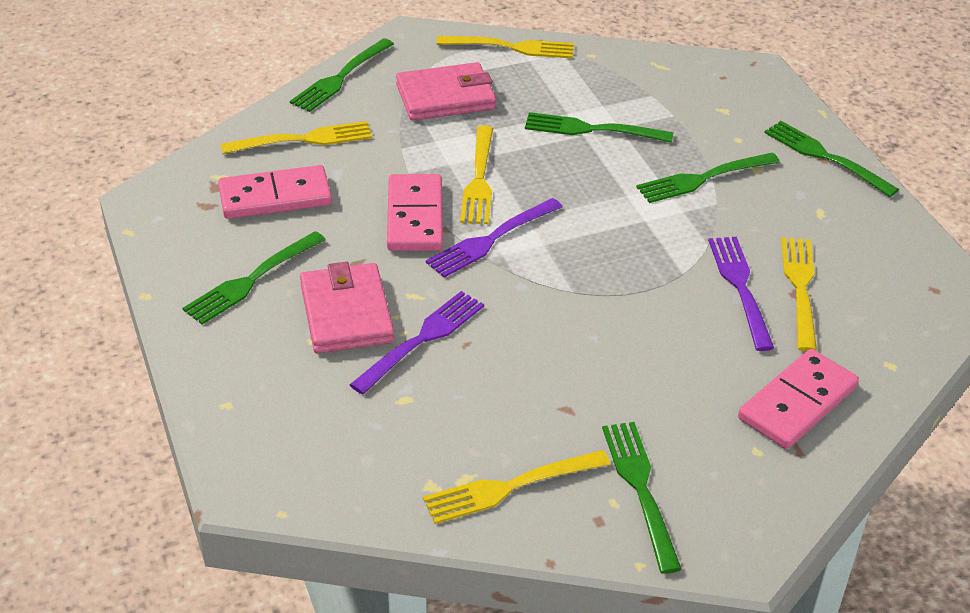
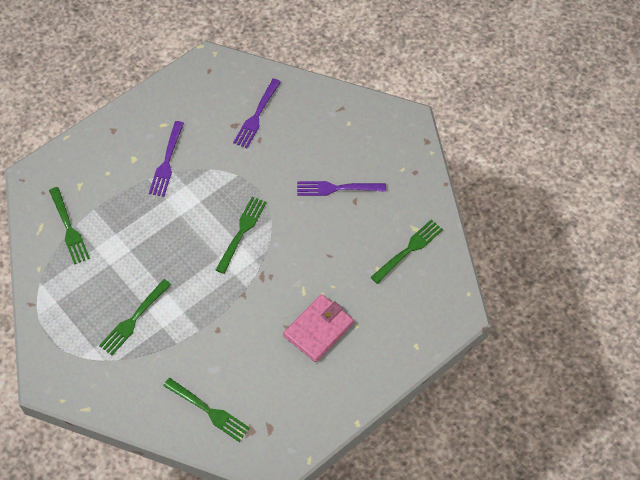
green fork: [182,231,326,325] [290,38,394,112] [525,112,674,143] [602,422,681,573] [636,153,780,203] [764,121,899,197] = 6 -> [49,187,90,265] [99,279,171,355] [163,378,250,442] [216,197,267,274] [370,219,443,284] = 5
pink domino: [218,165,332,219] [387,174,443,251] [738,349,859,449] = 3 -> none = 0
pink wallet: [300,262,394,353] [396,62,496,121] = 2 -> [283,294,354,362] = 1
yellow fork: [221,121,372,154] [423,450,611,524] [436,36,574,58] [460,125,493,224] [781,237,817,351] = 5 -> none = 0

